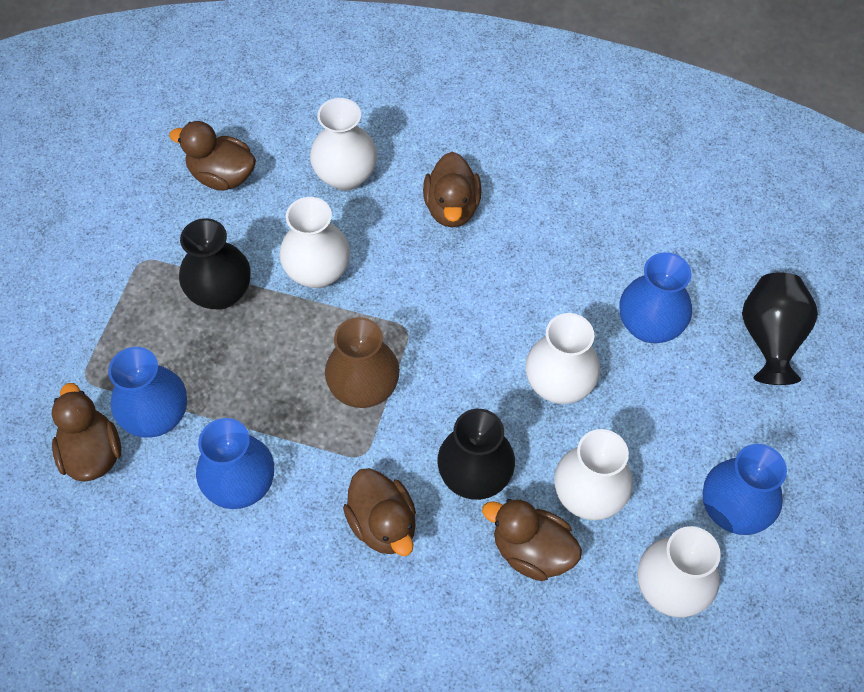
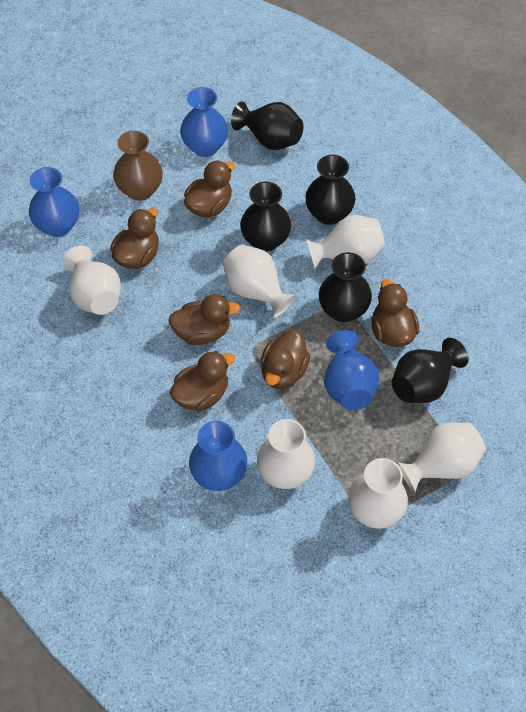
black vase: [179,218,251,310] [437,409,515,500] [742,273,818,385] = 3 -> [231,101,303,150] [240,181,291,252] [305,155,356,225] [319,252,372,322] [392,338,469,403] = 5
brown duck: [52,383,121,482] [169,121,256,190] [343,468,416,556] [423,152,481,228] [482,499,582,581] = 5 -> [110,208,159,269] [168,294,241,345] [170,351,235,412] [184,160,235,217] [261,330,310,389] [371,279,419,347] = 6
white vase: [279,197,350,288] [310,98,377,191] [526,313,600,404] [554,429,633,520] [638,526,721,617] = 5 -> [62,246,121,315] [223,244,297,319] [257,419,315,489] [306,215,385,269] [348,458,408,529] [396,423,486,493] = 6

